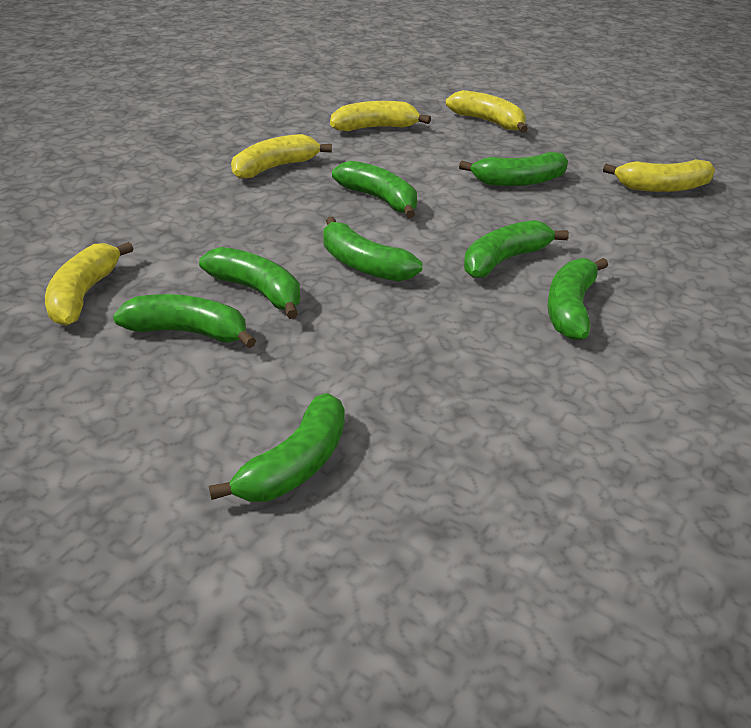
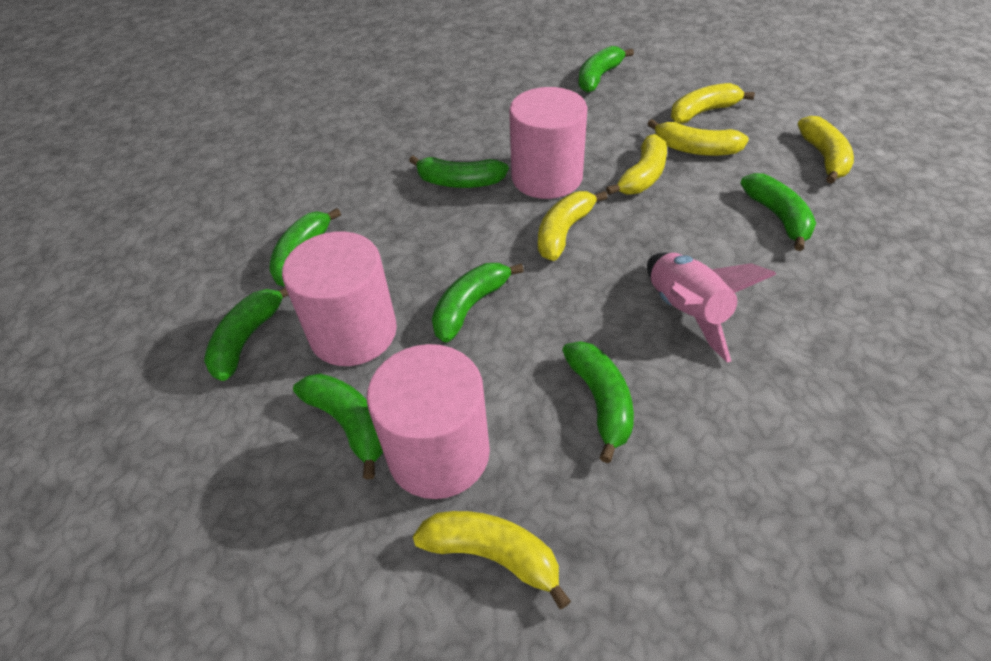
pink cylinder: none = 0 -> [282,232,397,366] [367,344,490,499] [509,87,587,199] = 3
pink rocket: none = 0 -> [647,253,776,363] = 1
yellow banana: [45,242,133,326] [231,134,332,179] [330,101,431,131] [446,90,528,133] [603,159,715,192] = 5 -> [413,511,571,609] [538,191,608,261] [606,134,667,195] [648,119,749,156] [671,83,755,124] [798,116,854,184] = 6

